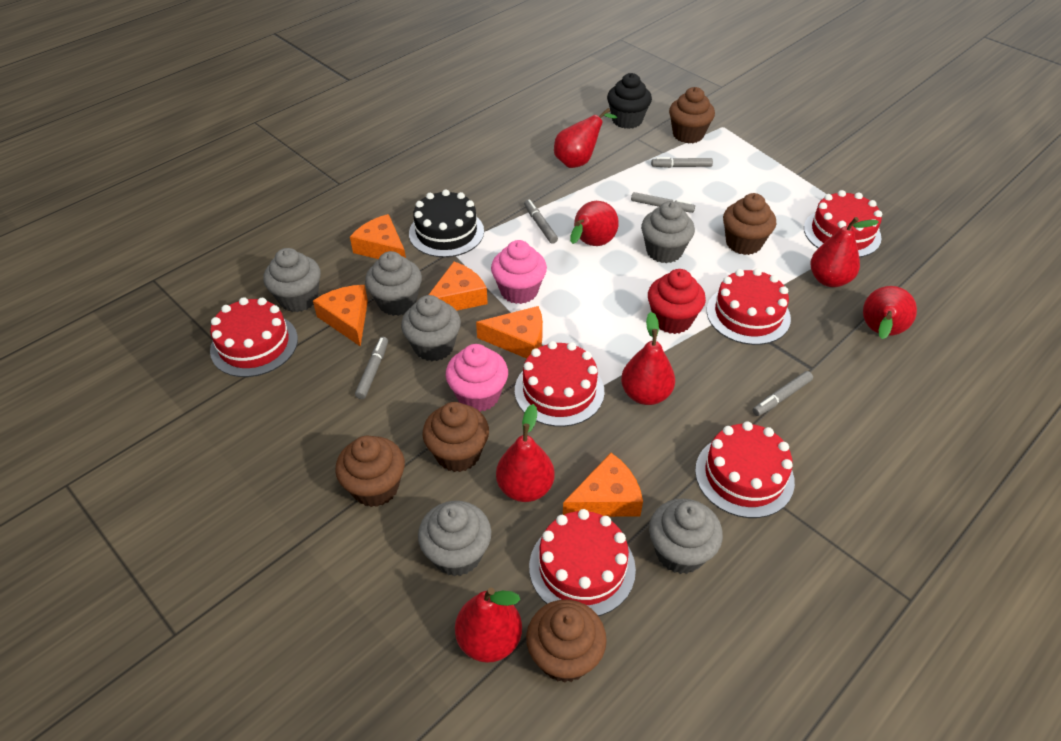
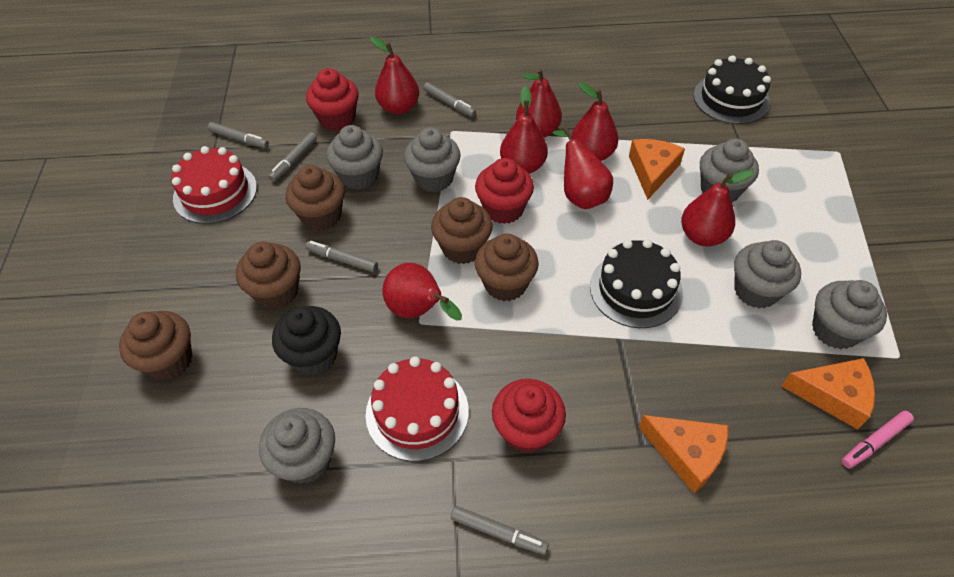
black cake: [409,189,484,257] = 1 -> [590,239,683,328] [693,55,771,124] = 2
orange cheese: [313,285,368,347] [350,214,406,259] [429,262,488,311] [476,306,543,359] [563,453,643,517] = 5 -> [629,139,685,200] [638,415,728,493] [781,358,875,429] = 3
pink cupcake: [446,344,508,412] [491,240,547,304] = 2 -> none = 0
pink marker: none = 0 -> [842,411,914,468] = 1
red cake: [210,297,298,377] [515,341,604,427] [529,509,636,616] [695,421,795,518] [707,268,791,345] [804,190,882,257] = 6 -> [171,146,257,224] [366,357,469,461] = 2
red cupcake: [648,269,706,334] = 1 -> [306,68,359,131] [475,158,534,224] [492,379,566,453] = 3

